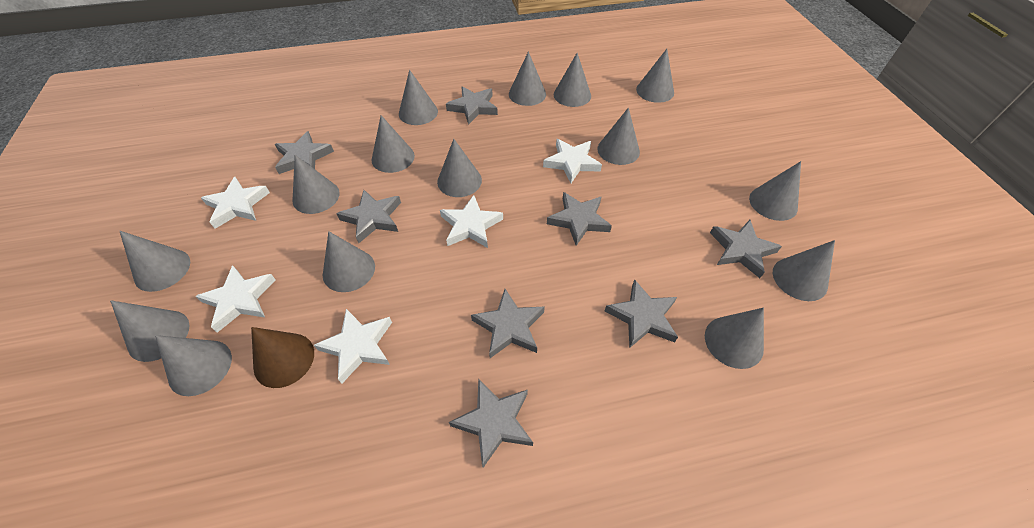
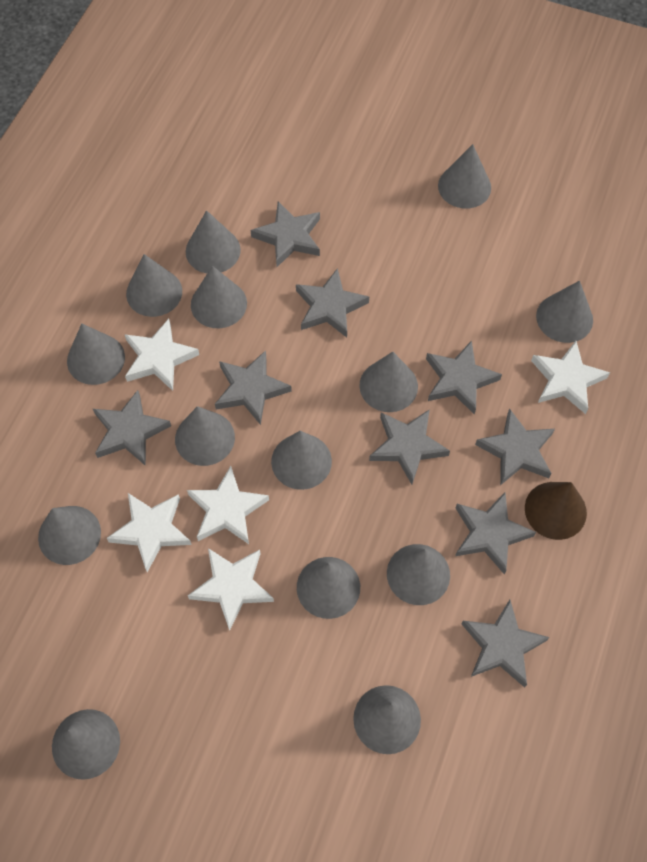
grey cone: [110,301,190,362] [120,231,190,292] [155,335,232,396] [292,155,340,214] [323,231,375,292] [372,115,415,173] [399,70,438,125] [437,139,482,197] [509,51,546,106] [554,53,591,107] [597,108,640,165] [636,49,674,103] [705,308,764,369] [749,161,801,221] [773,240,835,301] = 15 -> [38,506,101,565] [52,709,120,780] [67,323,125,385] [126,254,182,317] [175,406,235,466] [186,210,241,273] [191,266,247,328] [271,431,332,490] [297,557,360,619] [353,685,421,754] [359,352,418,412] [387,544,450,605] [438,144,491,209] [536,281,593,343] = 14
grey star: [275,131,334,174] [336,190,401,243] [446,86,498,125] [449,378,533,468] [471,289,545,358] [547,192,612,246] [605,279,678,348] [710,220,782,278] = 8 -> [93,390,171,466] [215,350,292,425] [251,201,320,267] [296,268,369,338] [369,409,450,484] [426,340,502,415] [455,493,536,574] [462,600,550,688] [475,408,555,485] = 9

